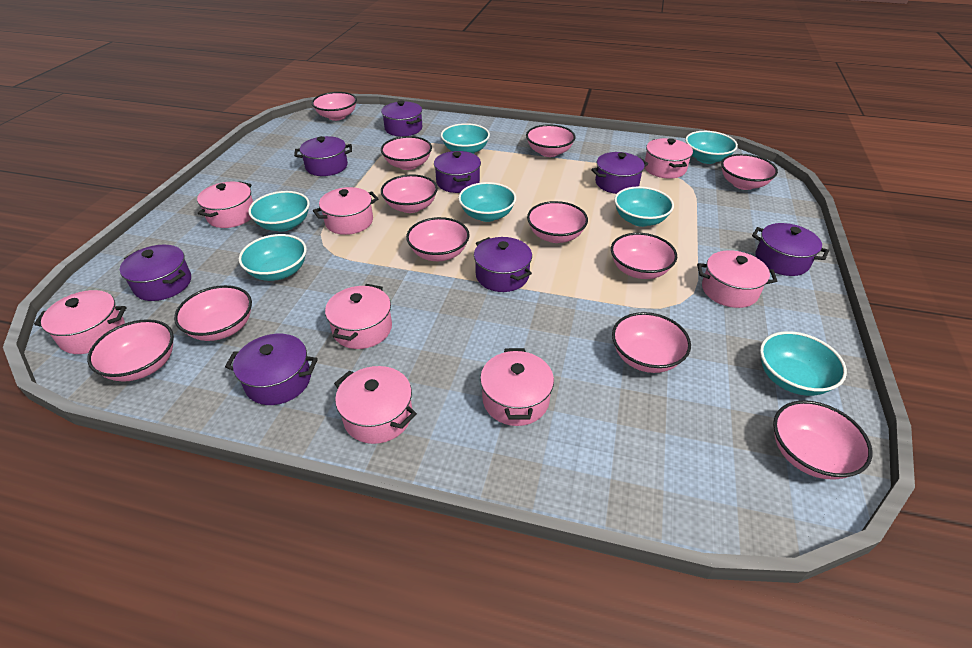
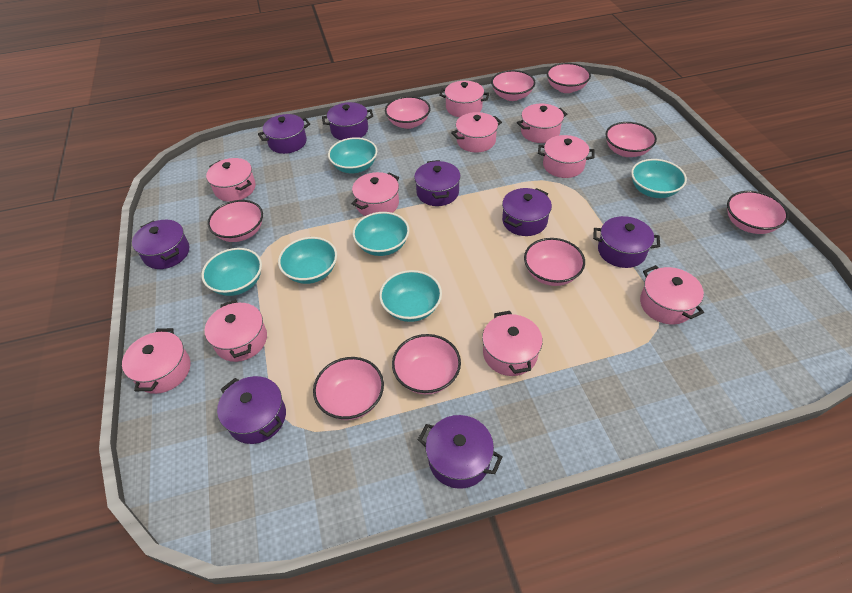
pink bowl: [87,319,174,382] [174,285,252,341] [312,92,357,121] [381,136,432,170] [381,175,438,213] [406,217,470,261] [526,124,575,157] [527,201,588,243] [611,233,677,279] [612,312,691,373] [721,154,778,190] [773,400,872,480] = 12 -> [207,200,263,242] [313,357,384,420] [385,96,431,129] [392,334,461,395] [491,70,535,101] [524,238,585,286] [547,63,591,93] [605,122,657,157] [727,191,789,234] = 9
pink pot: [34,290,127,354] [197,181,253,228] [313,187,379,235] [325,284,392,349] [334,366,417,444] [480,348,554,426] [645,138,693,179] [697,250,777,308] = 8 -> [122,328,191,394] [205,300,267,362] [206,158,256,202] [351,172,399,216] [439,81,489,117] [451,112,502,152] [482,311,543,376] [517,104,567,143] [538,135,594,178] [640,265,704,324] = 10
turquoise bowl: [239,234,307,281] [248,191,310,232] [441,123,490,154] [458,182,516,222] [614,186,674,227] [685,131,738,164] [760,331,847,396] = 7 -> [201,248,262,296] [278,237,337,284] [328,137,377,173] [353,212,409,256] [379,270,442,322] [631,159,687,198] = 6

